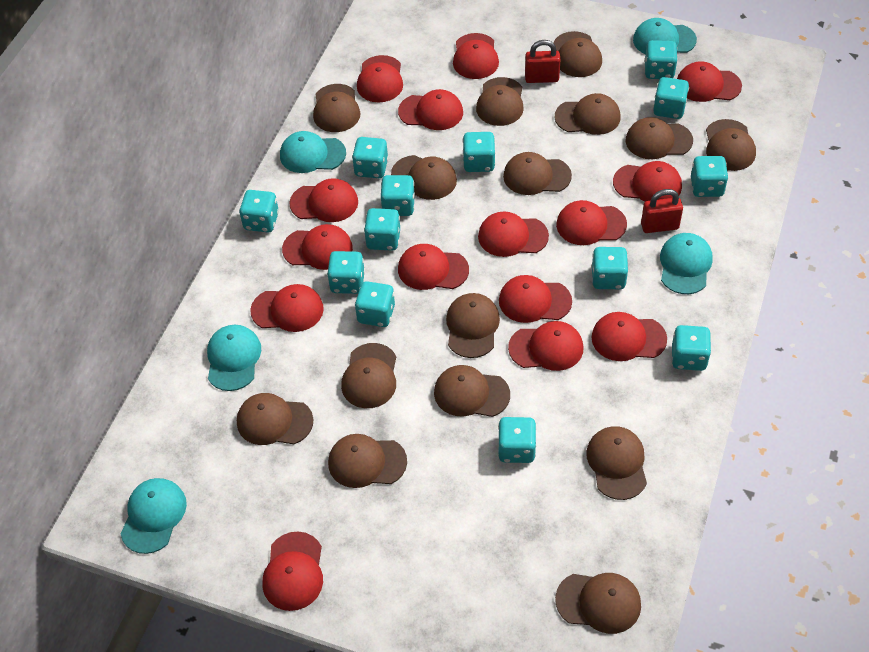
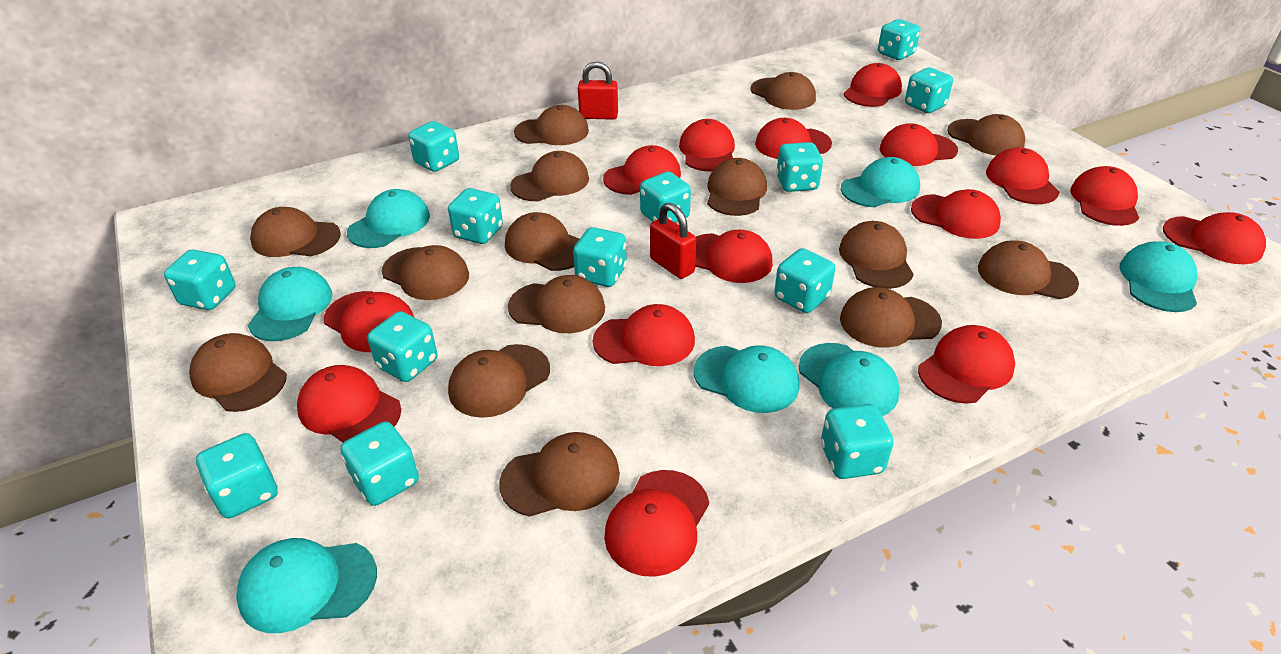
turquoise cap: [121,478,187,554] [207,325,261,391] [280,131,346,173] [633,18,697,54] [660,233,713,294] = 5 -> [236,538,377,633] [248,267,332,341] [347,189,430,248] [694,345,799,413] [799,343,900,416] [841,157,920,207] [1120,241,1197,312] = 7

